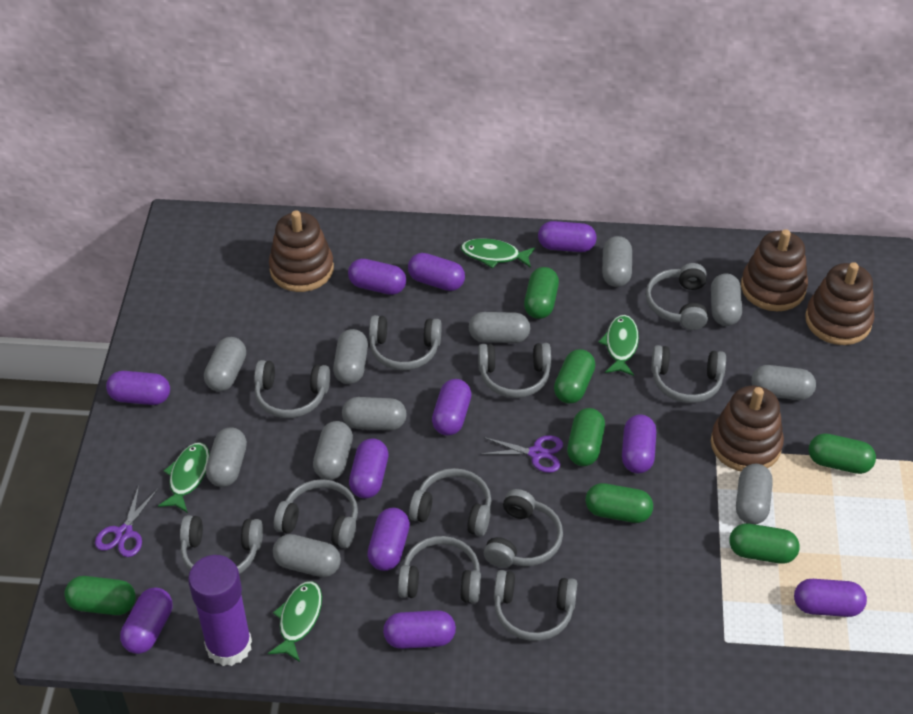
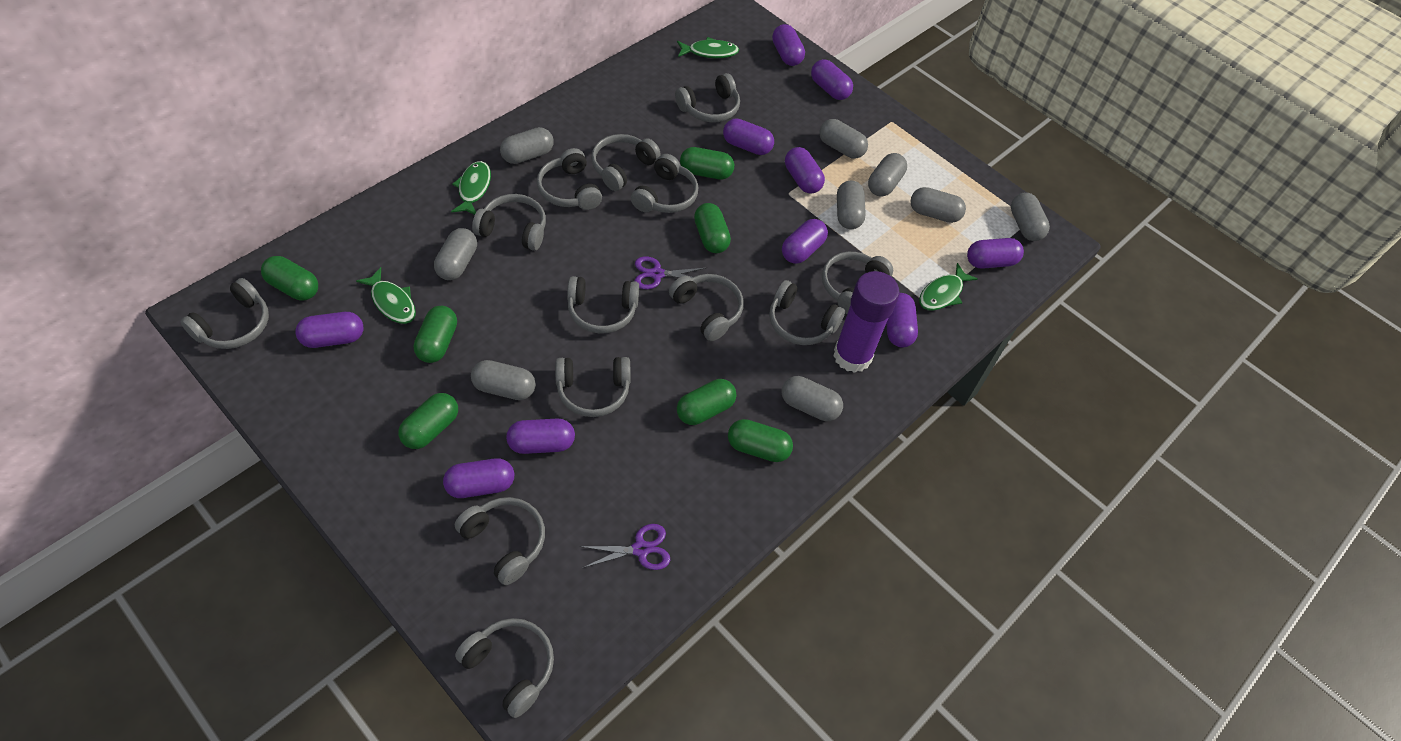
brown stacking toy: [269,210,334,292] [711,386,784,471] [741,229,808,311] [805,262,874,345] = 4 -> none = 0
grey capsule: [204,337,246,392] [206,427,247,487] [273,534,341,577] [313,421,353,480] [333,329,368,384] [342,397,407,430] [469,312,530,343] [602,236,632,287] [711,273,742,326] [736,464,773,524] [751,365,816,400] = 11 -> [434,228,477,280] [471,360,536,400] [500,127,554,164] [782,376,843,421] [819,119,868,159] [837,181,866,229] [868,153,907,197] [910,187,966,223] [1011,193,1050,241] = 9
grey headphones: [180,515,263,574] [254,360,330,418] [274,479,358,548] [369,315,442,370] [398,536,481,603] [409,468,491,536] [478,343,551,398] [484,489,563,568] [494,570,577,641] [645,263,708,330] [651,345,726,403] = 11 -> [180,278,269,349] [455,497,545,585] [455,618,554,718] [472,194,546,251] [537,148,602,210] [555,357,631,417] [567,276,639,334] [591,134,661,191] [631,154,698,213] [669,274,743,341] [675,73,740,122] [769,280,845,345] [822,252,893,314] = 13
purple capsule: [106,371,170,405] [120,587,172,654] [348,259,406,295] [349,438,389,499] [367,508,410,571] [383,610,456,649] [408,253,465,291] [432,379,471,436] [538,221,597,252] [622,414,656,473] [794,579,867,617] = 11 -> [295,312,364,348] [443,458,514,498] [506,419,575,454] [723,118,774,155] [772,24,805,66] [782,219,828,264] [785,147,825,193] [811,59,853,100] [886,293,918,347] [967,238,1024,269] = 10

